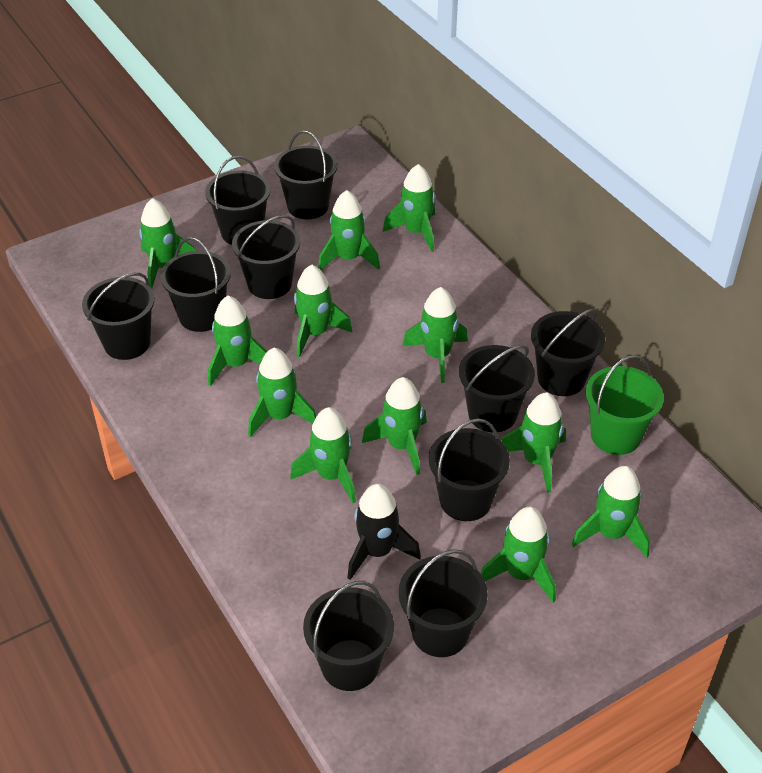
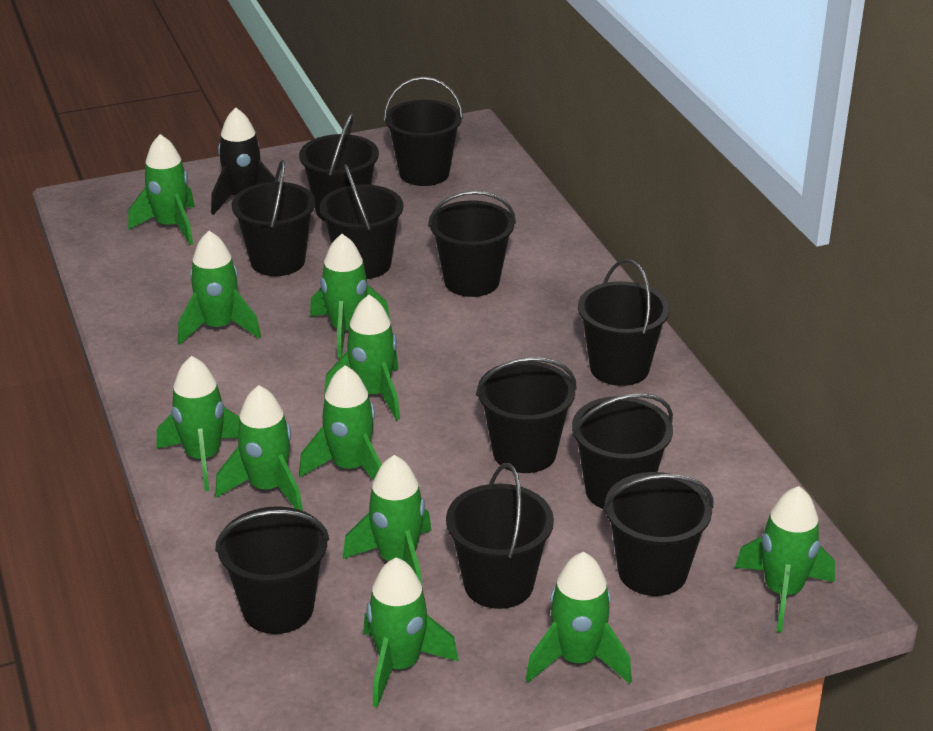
black bucket: [82,273,155,360] [160,237,231,332] [205,156,271,245] [232,215,300,299] [274,130,338,219] [303,581,394,691] [399,549,488,657] [428,418,510,521] [459,345,535,432] [531,308,605,396] = 10 -> [215,506,329,634] [232,160,315,276] [299,113,379,221] [320,164,403,279] [384,77,463,186] [428,191,516,297] [446,463,554,609] [476,357,577,473] [572,393,673,509] [578,259,670,386] [603,472,714,596] = 11
green bucket: [586,355,664,455] = 1 -> none = 0
green rocket: [139,198,195,289] [208,296,267,386] [248,348,316,437] [290,407,356,503] [294,265,352,358] [318,190,380,270] [362,377,427,475] [383,164,435,252] [403,287,468,383] [481,507,556,603] [501,393,566,493] [572,466,650,557] = 12 -> [128,134,195,245] [157,356,239,491] [178,231,261,345] [215,385,303,511] [299,365,382,481] [310,234,391,358] [324,295,400,421] [343,455,432,585] [363,558,459,708] [526,552,632,684] [735,486,835,632] = 11

